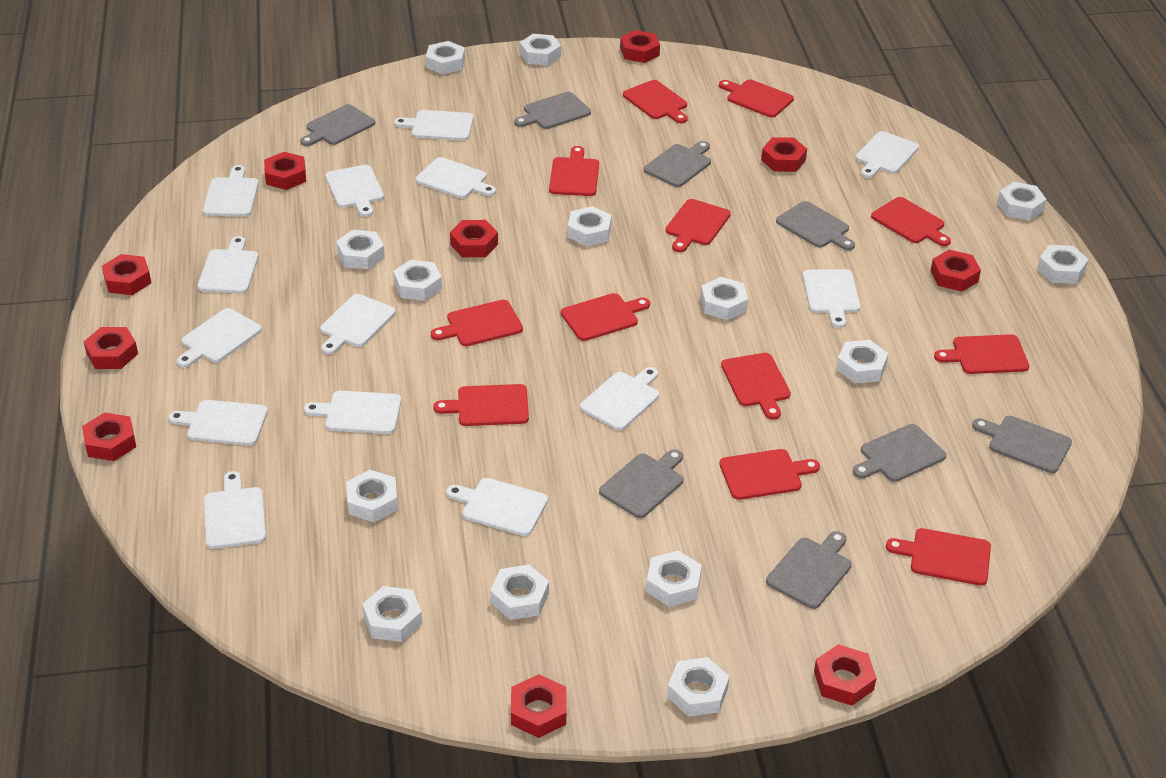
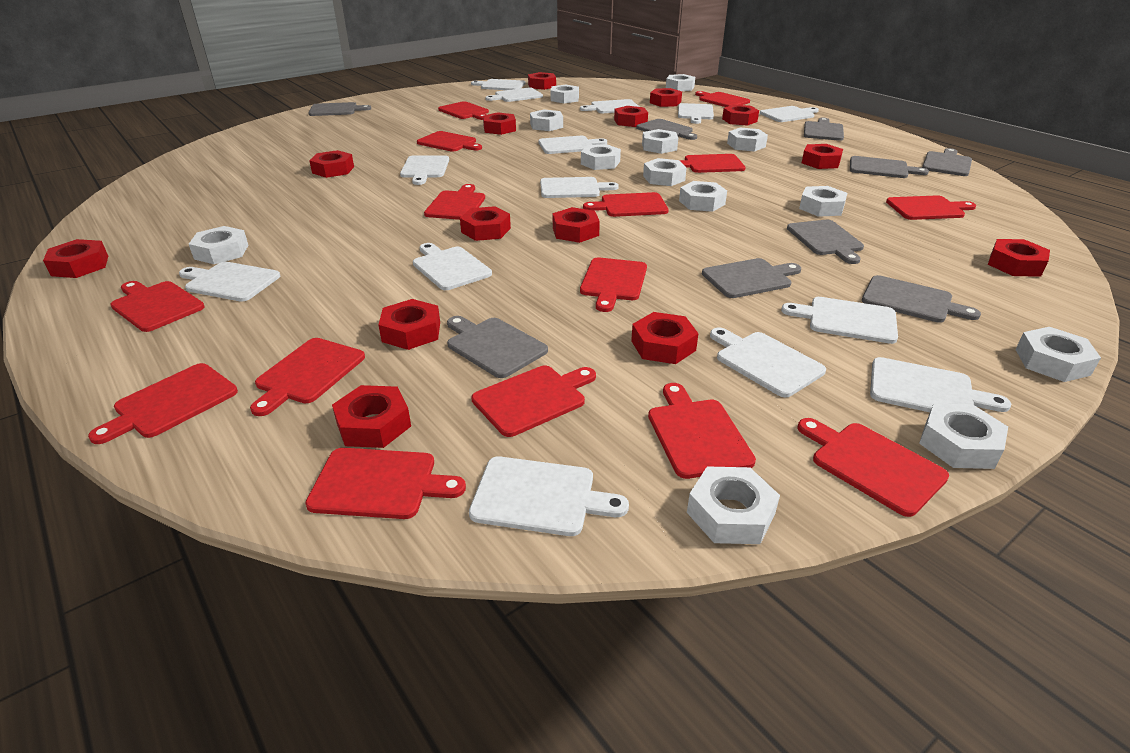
grey cutting board: [300,104,375,146] [514,92,591,129] [599,449,683,518] [644,141,711,187] [766,531,852,609] [776,201,855,251] [853,424,946,482] [972,416,1072,473] = 8 -> [308,102,371,116] [447,316,548,378] [636,119,697,140] [702,258,801,298] [787,220,864,264] [804,118,844,141] [850,156,929,178] [862,275,981,323] [922,148,972,176] = 9
red cutting board: [431,300,523,346] [433,384,529,426] [549,146,599,196] [561,293,650,341] [623,80,687,123] [666,199,731,252] [719,80,794,117] [719,449,820,500] [721,353,791,420] [871,197,951,246] [886,528,991,586] [934,334,1029,374] = 12 -> [88,363,238,444] [110,281,205,332] [250,338,365,416] [305,448,466,519] [417,131,482,152] [424,184,485,220] [438,101,489,120] [471,366,596,437] [580,257,647,312] [583,192,669,217] [648,383,756,479] [679,154,746,173] [695,91,750,107] [798,418,949,517] [886,195,976,220] = 15
red nut: [82,412,136,461] [84,327,138,369] [102,254,151,295] [264,152,306,190] [450,220,498,257] [511,674,566,738] [620,30,660,63] [761,137,807,172] [814,644,877,706] [931,250,981,292] = 10 -> [43,239,108,278] [309,150,354,178] [332,385,411,448] [378,299,440,350] [460,206,511,241] [483,112,516,135] [528,72,556,90] [553,207,600,243] [614,106,648,127] [631,312,699,364] [650,88,682,107] [722,104,759,126] [802,144,843,169] [988,239,1050,277] = 14
white nut: [336,230,385,269] [346,470,398,522] [362,586,422,642] [393,259,442,301] [426,41,465,74] [490,565,549,620] [520,34,561,66] [567,206,612,246] [646,550,702,607] [667,657,729,717] [701,277,748,320] [836,340,888,384] [997,182,1047,220] [1037,245,1089,284] = 14 -> [189,226,248,264] [530,109,563,131] [551,85,579,103] [581,144,621,170] [642,129,678,154] [643,158,687,186] [666,74,695,91] [679,181,727,212] [687,466,780,544] [727,128,768,152] [799,186,847,217] [919,403,1008,469] [1015,327,1101,382] = 13

